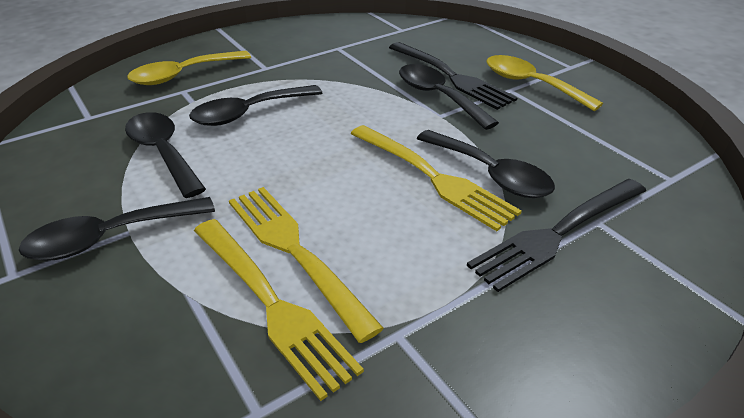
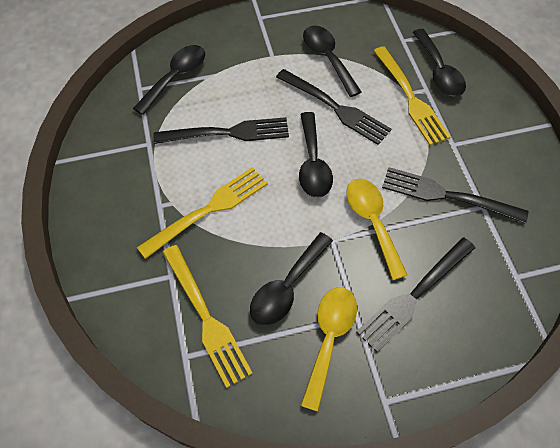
black fork: [389,42,517,110] [467,179,646,292] = 2 -> [154,117,289,144] [276,69,391,145] [356,237,475,352] [382,167,528,224] = 4

